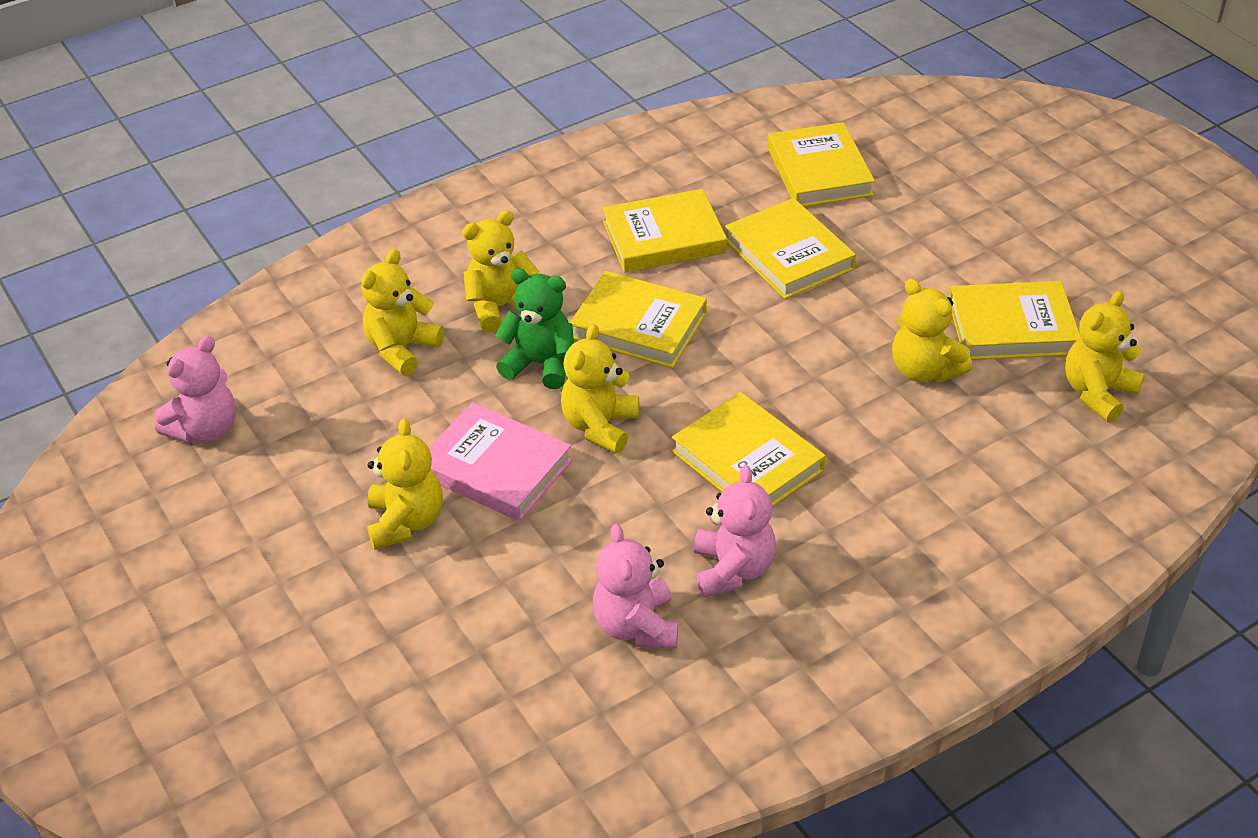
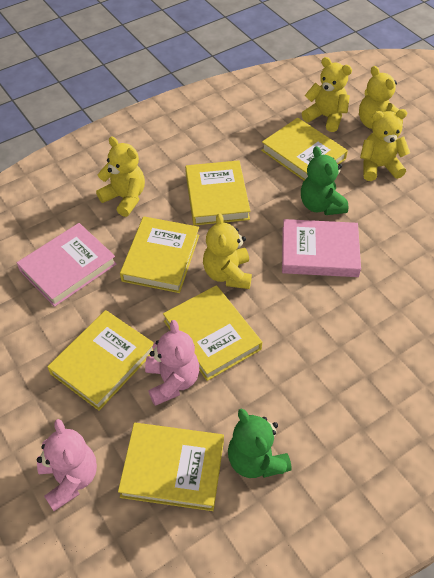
green teddy bear: [495,268,574,389] = 1 -> [228,409,292,478] [301,146,349,215] = 2
pink book: [429,402,572,521] = 1 -> [17,223,116,307] [282,219,361,277] = 2
pink teddy bear: [154,336,236,443] [593,524,678,649] [694,465,776,598] = 3 -> [37,419,97,511] [145,320,199,406] = 2
yellow teddy bear: [361,249,444,376] [367,418,443,550] [462,210,539,333] [561,324,639,454] [892,278,972,383] [1065,291,1144,423] = 6 -> [96,137,145,217] [203,213,252,289] [302,57,352,132] [359,66,403,129] [360,109,410,181] = 5

